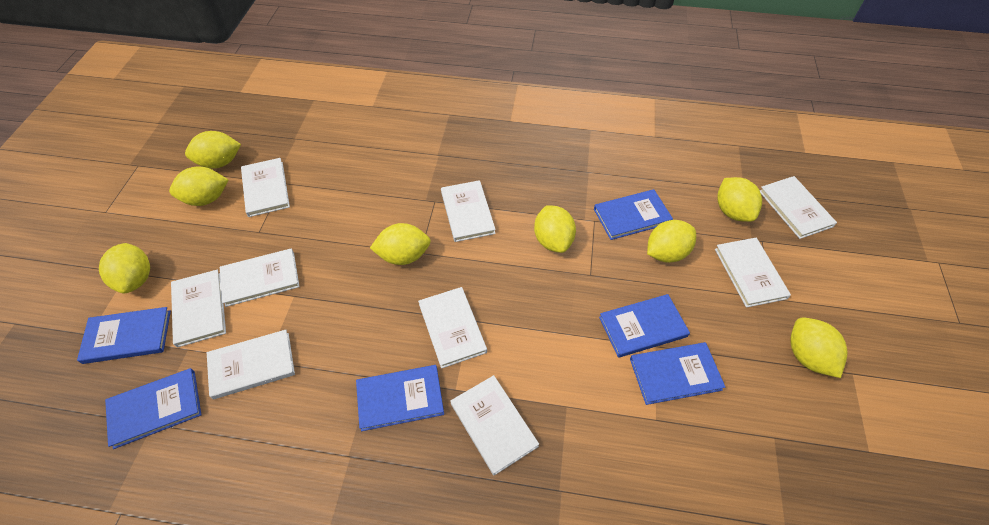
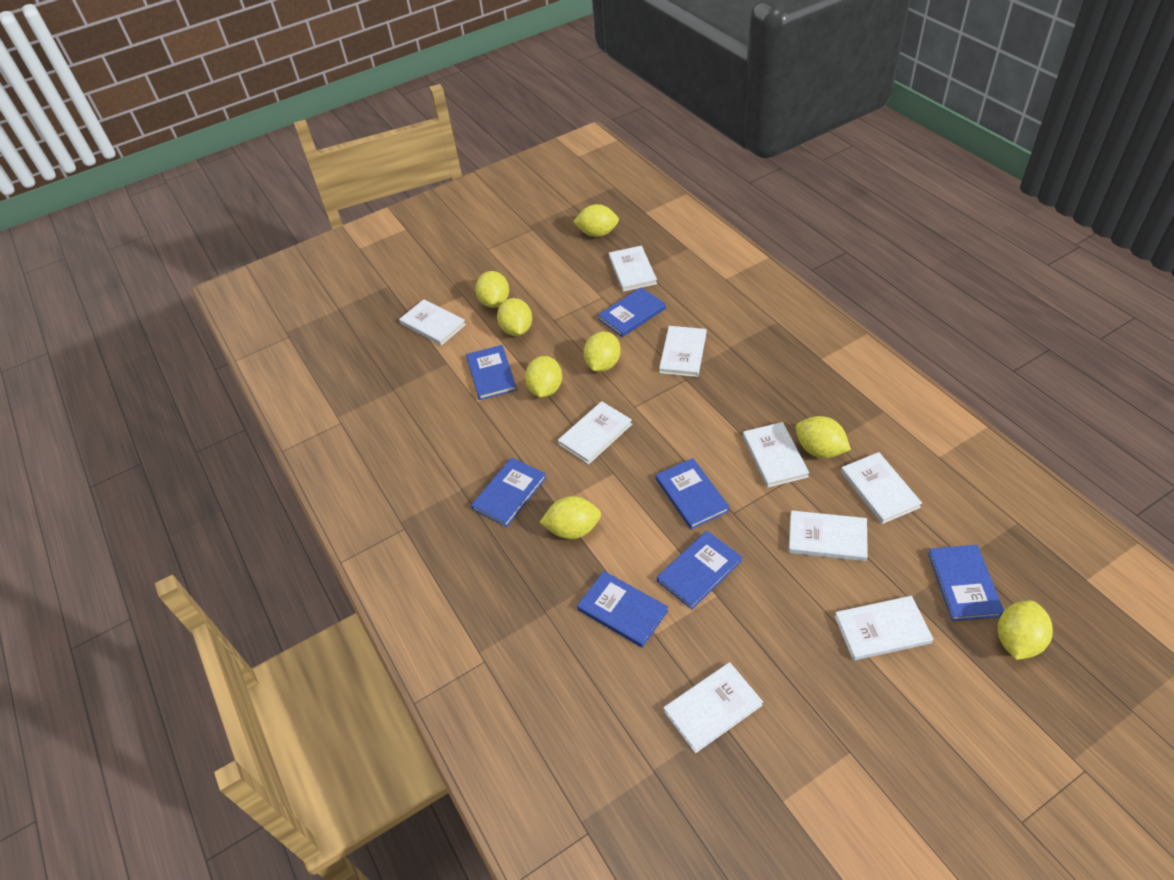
blue book: [77,307,171,364] [105,368,201,449] [356,365,444,431] [594,189,673,240] [599,294,690,358] [630,342,725,405] = 6 -> [466,345,517,400] [471,458,546,527] [577,571,668,648] [598,287,666,337] [656,458,730,529] [657,531,742,610] [928,545,1004,621] = 7

